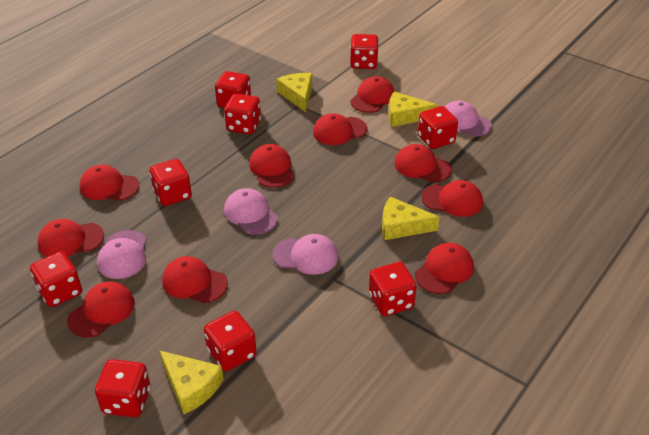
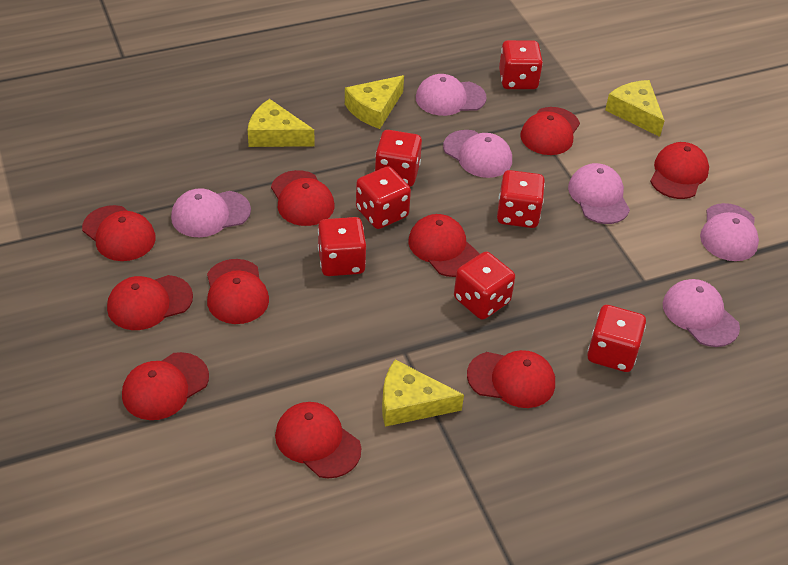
pink cap: [97,230,147,279] [224,188,278,235] [272,234,338,275] [444,101,492,137] = 4 -> [171,188,251,237] [416,74,487,116] [443,130,512,178] [568,163,630,224] [663,279,740,347] [700,203,759,261] = 6
red dice: [30,252,82,307] [95,359,150,418] [150,159,192,206] [204,311,257,371] [215,71,251,108] [224,94,261,134] [350,34,379,69] [369,262,417,316] [418,106,458,149] = 9 -> [318,217,366,276] [356,166,411,229] [375,130,422,187] [454,252,515,320] [497,170,545,228] [499,40,543,89] [587,305,646,372] = 7

